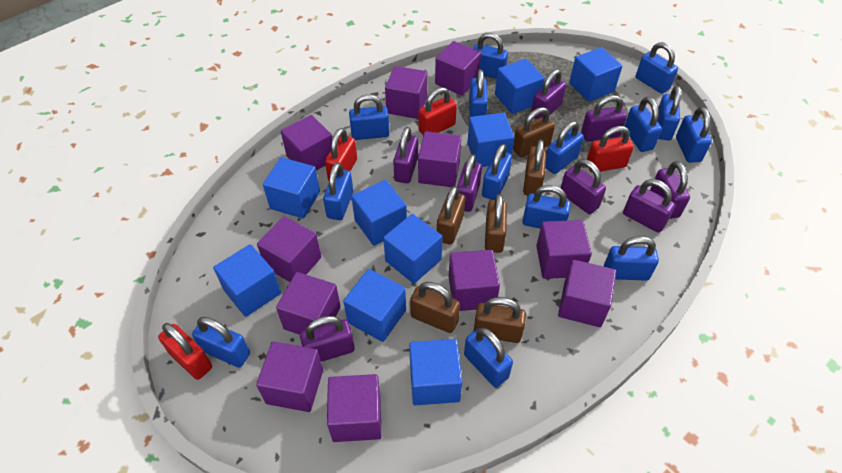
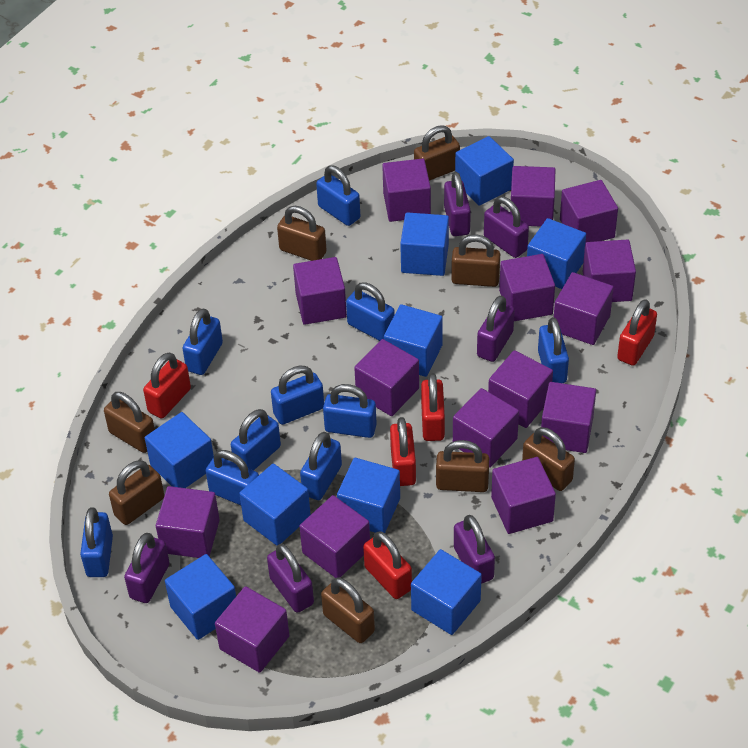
blue padlock: [192,317,250,368] [323,162,353,220] [349,94,390,140] [464,328,513,387] [469,69,488,117] [473,33,508,79] [482,144,512,200] [523,185,571,229] [545,121,584,174] [604,236,659,281] [624,97,662,152] [636,42,678,94] [657,86,681,140] [676,107,712,163] = 14 -> [80,507,113,577] [182,309,223,375] [206,450,259,505] [231,409,281,471] [271,366,324,425] [300,432,342,500] [316,166,360,226] [323,384,377,438] [346,282,395,341] [538,317,569,383] = 10
brown padlock: [410,282,460,333] [437,186,465,245] [474,297,526,343] [485,194,507,253] [513,107,555,157] [523,140,547,195] = 6 -> [104,392,155,453] [109,460,164,525] [277,206,326,261] [321,577,375,643] [414,125,460,181] [436,440,489,492] [451,234,500,287] [522,427,575,491] = 8
purple cube: [256,342,323,412] [257,216,321,282] [276,272,341,335] [281,115,332,171] [327,374,382,442] [385,66,427,119] [418,131,462,187] [435,41,481,96] [449,250,500,311] [536,220,592,279] [558,260,616,327] = 11 -> [156,486,220,558] [215,586,290,673] [293,257,347,325] [299,495,370,578] [354,339,419,416] [382,159,431,222] [453,388,519,468] [488,350,553,428] [491,457,556,534] [499,254,555,321] [510,166,555,227] [541,382,596,453] [554,272,614,345] [560,180,618,242] [583,239,636,302] = 15
purple padlock: [300,316,355,362] [393,127,418,183] [457,154,482,212] [531,69,566,119] [561,159,606,214] [581,95,627,141] [623,179,675,233] [650,161,690,219] = 8 -> [124,533,170,603] [267,544,314,613] [444,172,471,236] [454,515,495,584] [477,296,514,362] [484,196,529,258] = 6
red padlock: [158,323,212,380] [325,128,357,180] [419,87,457,135] [587,126,634,173] = 4 -> [143,352,191,419] [363,531,412,599] [390,417,416,486] [421,373,445,441] [617,299,657,366] = 5

